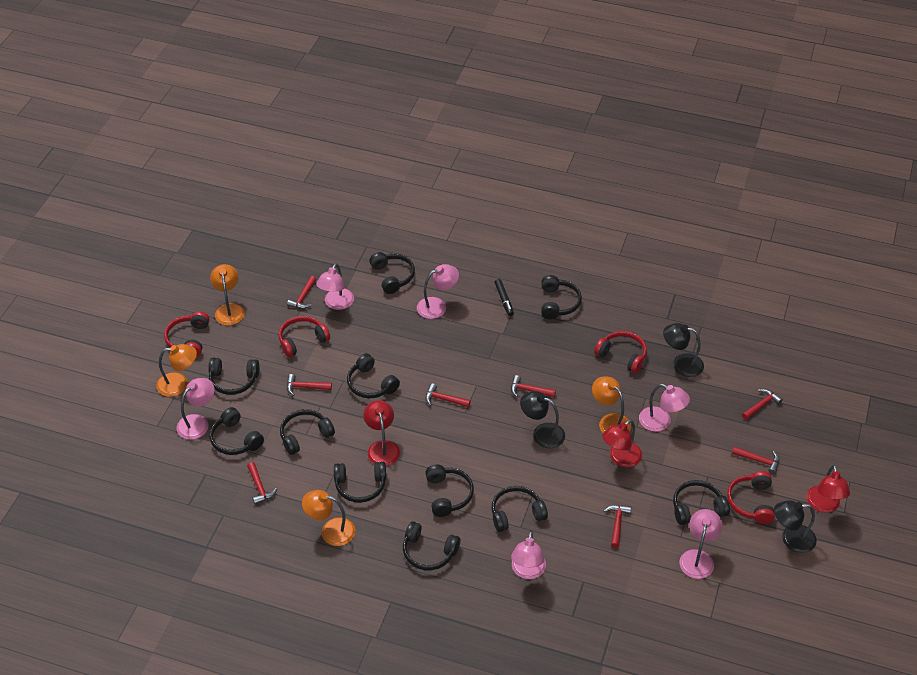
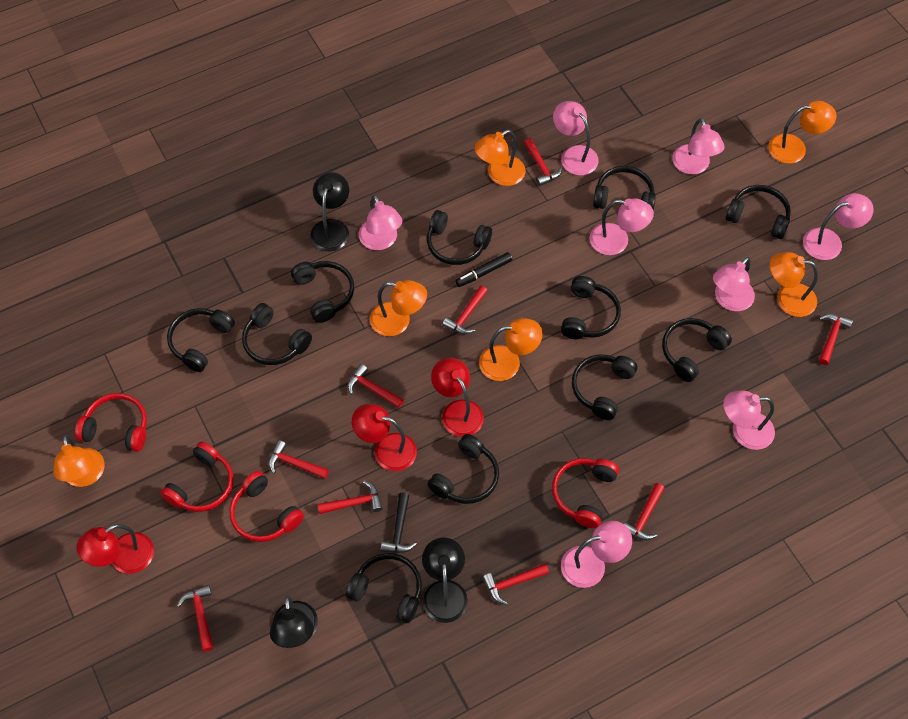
black hammer: none = 0 -> [381,492,417,553] = 1
orange lamp: [156,344,197,397] [210,264,245,325] [302,490,356,546] [592,376,631,433] = 4 -> [53,435,105,487] [370,280,427,336] [474,130,525,186] [479,318,543,381] [768,101,836,164] [770,252,818,317] = 6
pink lamp: [176,378,214,440] [316,263,354,310] [417,264,459,319] [511,531,546,579] [639,384,690,432] [679,509,723,579] = 6 -> [359,195,402,250] [553,101,599,175] [561,521,632,588] [590,198,654,255] [672,118,725,175] [713,257,755,311] [723,391,775,450] [803,193,874,260] = 8
red hammer: [247,462,277,505] [287,276,316,309] [287,374,332,396] [425,383,471,407] [511,375,556,397] [604,505,631,548] [732,446,779,474] [742,389,783,420] = 8 -> [177,585,213,652] [269,440,329,479] [318,480,383,514] [348,364,404,408] [443,286,488,334] [483,563,549,605] [524,138,562,186] [624,483,665,540] [819,314,853,365] = 9

